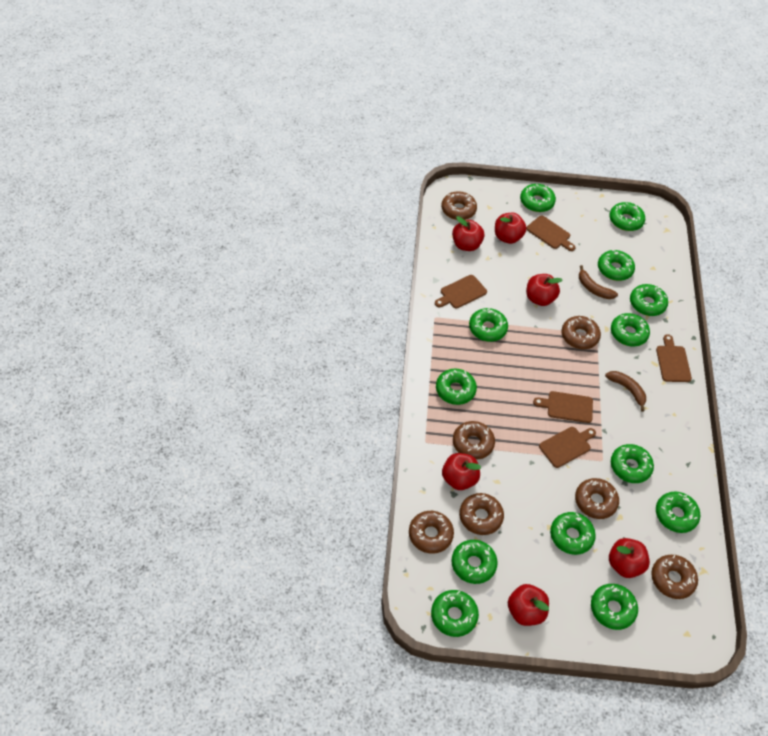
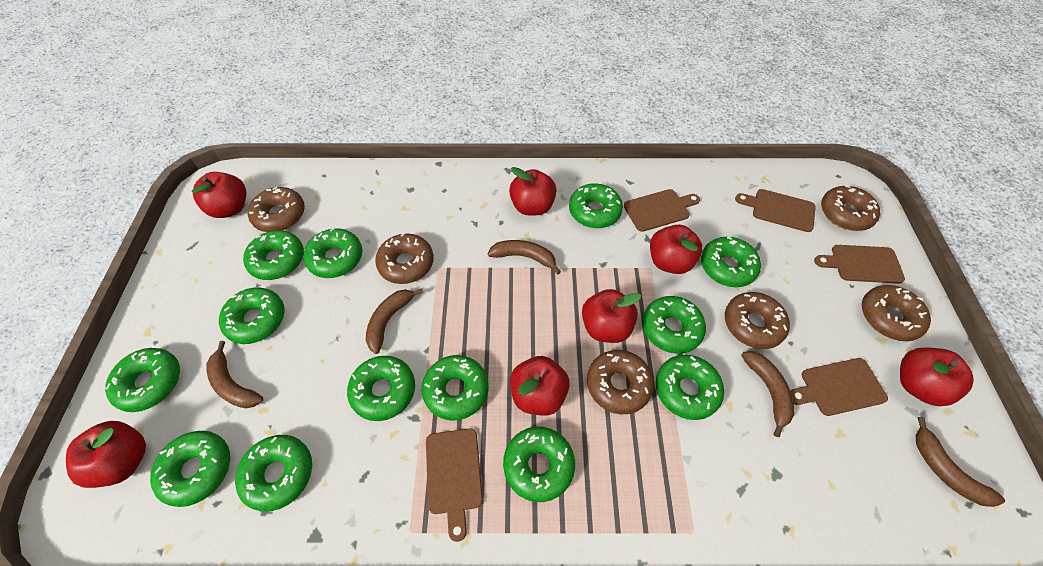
brown banana: [579,265,618,299] [605,371,646,412] = 2 -> [206,341,263,409] [366,288,423,354] [487,240,561,275] [741,351,794,437] [916,417,1005,507] = 5
brown donut: [409,511,454,554] [441,191,477,220] [453,421,495,460] [459,493,504,535] [561,316,601,349] [575,478,619,519] [651,555,698,599] = 7 -> [248,187,305,232] [375,233,434,284] [587,350,654,414] [725,292,790,349] [821,185,880,231] [862,285,931,341] = 6
red apple: [442,453,481,490] [452,216,484,251] [495,213,527,244] [508,584,549,626] [526,274,562,306] [609,538,650,578] = 6 -> [66,421,146,488] [192,172,246,218] [509,167,557,216] [510,356,570,416] [582,289,641,343] [650,225,702,274] [900,347,974,406] = 7

